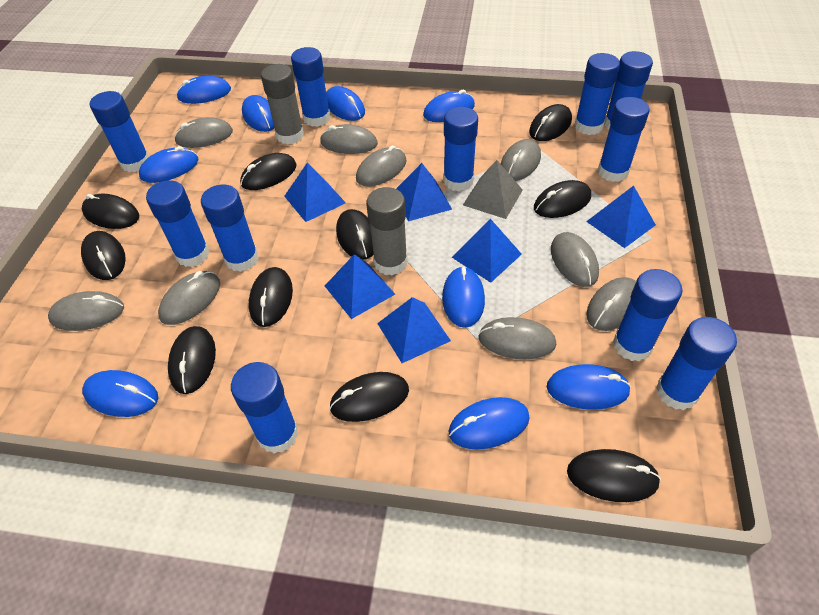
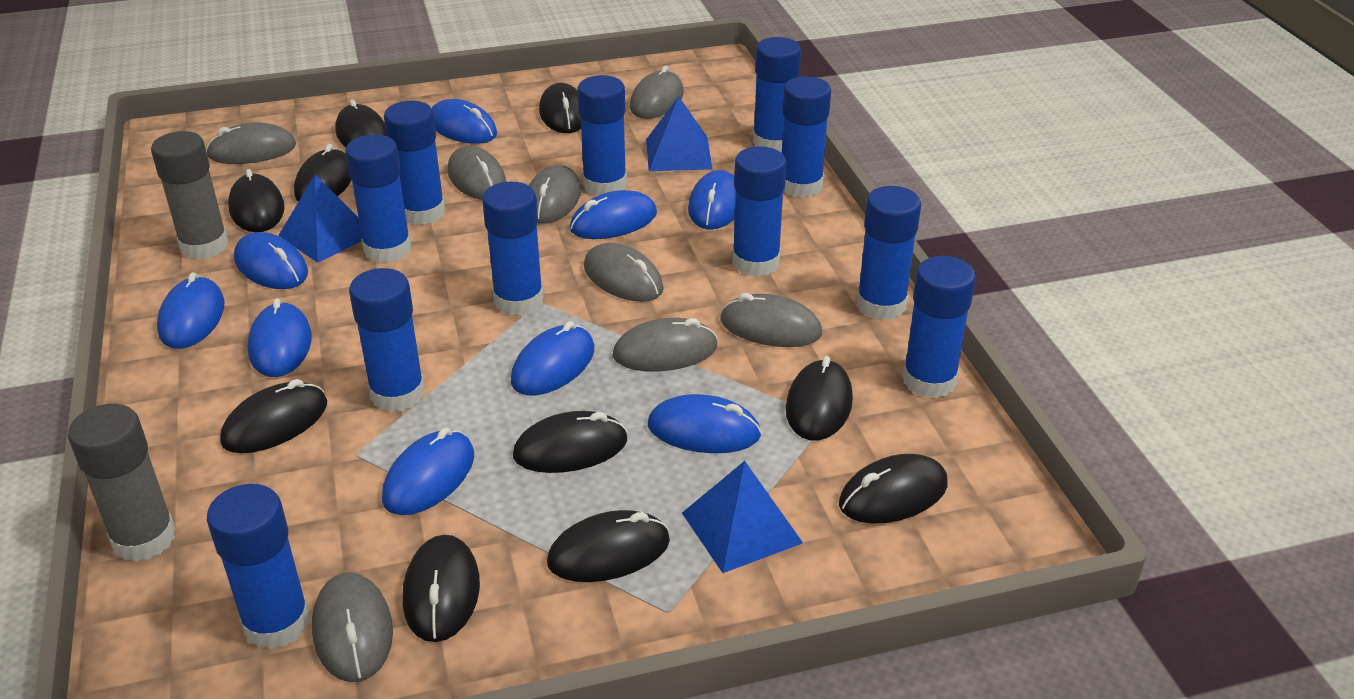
blue pyramid: [284,162,346,222] [325,254,395,319] [377,297,451,363] [396,163,452,221] [452,219,522,283] [586,186,656,248] = 6 -> [278,175,362,263] [646,96,712,171] [682,461,803,573] = 3
grey mouse: [48,291,124,331] [158,271,220,325] [174,117,233,148] [320,124,378,154] [356,145,407,187] [478,317,556,359] [501,139,541,181] [551,232,599,287] [586,277,636,331] = 9 -> [206,123,296,164] [312,572,393,682] [448,146,507,200] [529,165,581,224] [584,243,664,302] [613,318,718,371] [630,66,684,119] [720,293,822,347] = 8
grey pyramid: [463,160,523,219] = 1 -> none = 0

